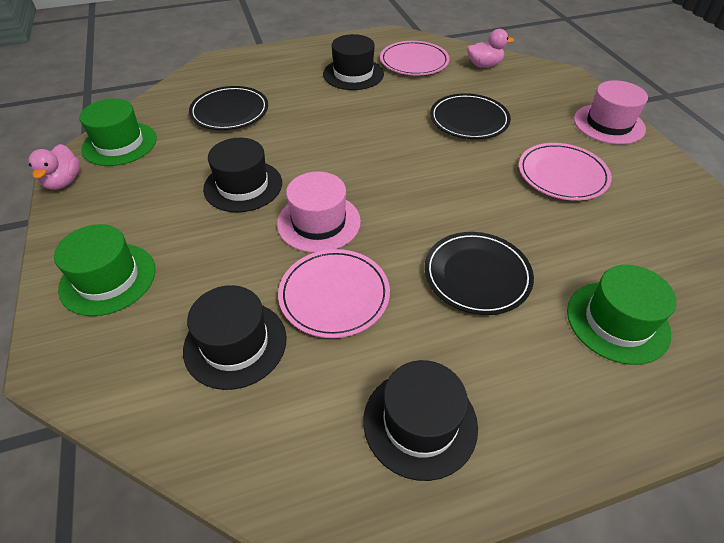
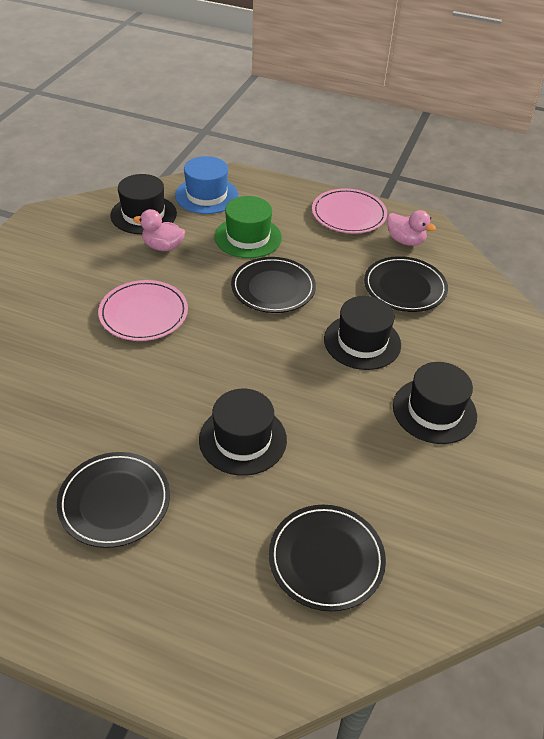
black plate: [189,86,268,130] [424,232,534,315] [430,93,511,139] = 3 -> [57,452,170,548] [231,257,316,313] [269,505,386,611] [364,256,448,312] = 4
blue hat: none = 0 -> [175,156,238,214] = 1
green hat: [54,224,155,316] [79,99,157,166] [567,265,676,365] = 3 -> [215,196,282,258] = 1
pink hat: [277,172,361,253] [574,80,648,145] = 2 -> none = 0
pink plate: [278,249,390,338] [380,41,449,76] [519,143,612,201] = 3 -> [98,280,188,341] [312,188,387,234] = 2

